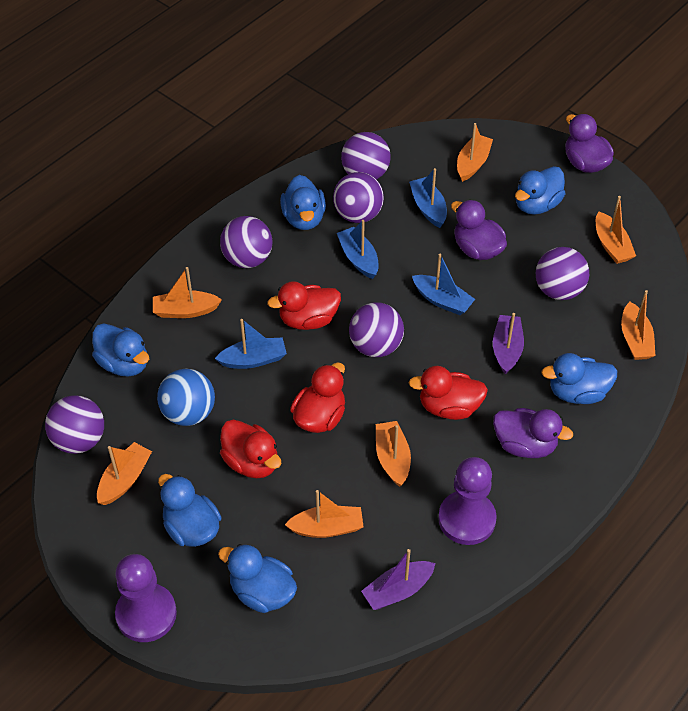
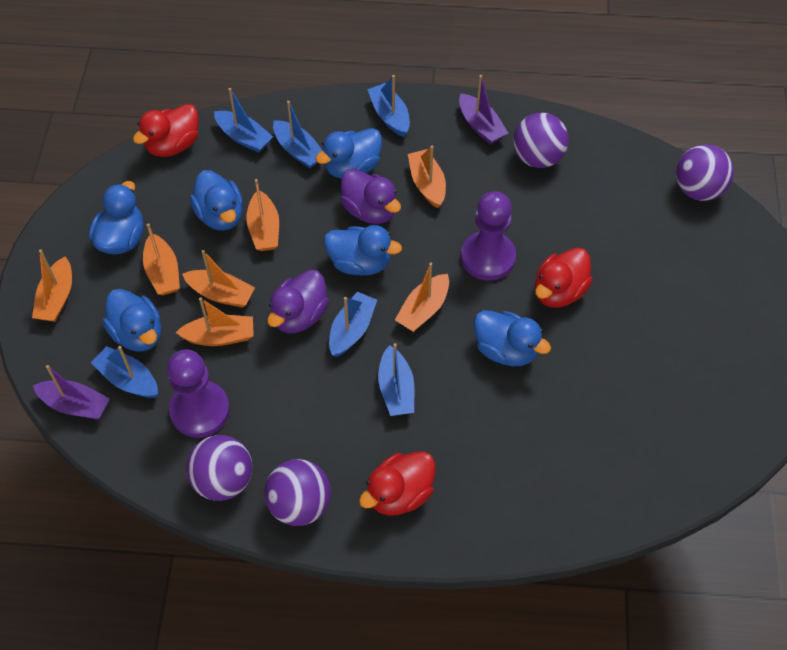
blue ball: [157,369,215,426] = 1 -> none = 0
blue boat: [215,319,287,369] [337,220,379,279] [409,168,447,228] [412,254,475,315] = 4 -> [91,346,158,398] [214,88,273,153] [273,101,323,168] [329,292,377,357] [367,75,410,137] [378,343,414,416] = 6
purple ball: [45,395,104,454] [220,216,272,268] [333,172,384,223] [341,132,391,179] [349,302,404,357] [536,247,589,300] = 6 -> [186,435,252,501] [264,459,331,526] [513,113,569,168] [676,144,734,201] = 4
purple duck: [451,200,507,260] [493,408,573,458] [565,114,614,173] = 3 -> [267,270,329,333] [341,168,401,224] = 2
red duck: [220,420,281,478] [267,281,341,330] [290,363,345,433] [409,366,488,420] = 4 -> [133,104,199,157] [359,452,435,516] [535,248,593,308] = 3

